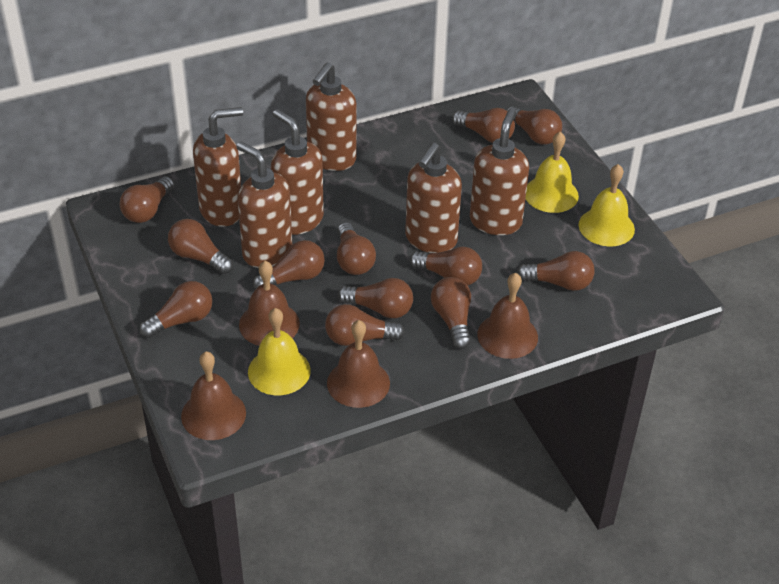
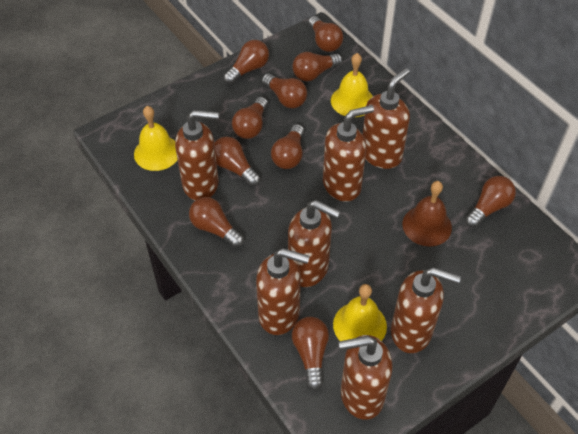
brown bell: [181,352,246,440] [239,261,300,346] [327,320,390,408] [477,273,538,359] = 4 -> [402,181,452,246] = 1
brown light bulb: [120,176,174,223] [139,281,212,338] [168,219,233,274] [253,240,325,289] [325,304,405,346] [337,222,376,275] [338,278,413,318] [410,247,482,286] [431,277,471,349] [452,108,515,143] [506,106,562,145] [517,251,595,291] = 12 -> [189,197,244,248] [214,137,260,186] [224,40,269,84] [232,97,268,139] [262,73,307,108] [271,124,304,169] [292,52,343,81] [292,317,329,391] [308,16,343,52] [465,176,516,228] = 10
brown soap dispenser: [193,107,243,227] [236,142,292,268] [271,109,324,235] [306,62,357,171] [405,143,462,253] [470,108,529,235] = 6 -> [175,110,219,200] [256,248,310,335] [288,200,340,287] [323,105,374,202] [339,335,393,420] [362,68,410,169] [391,267,461,353] = 7

